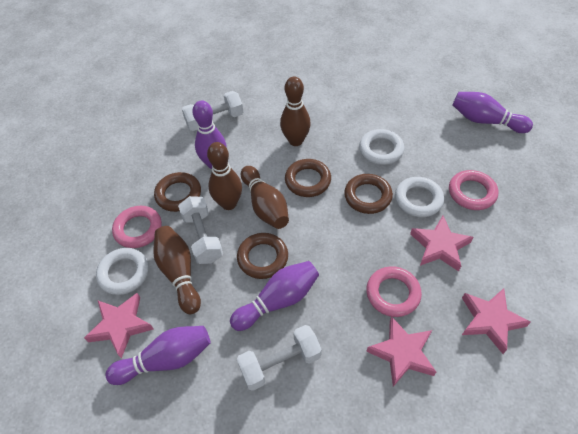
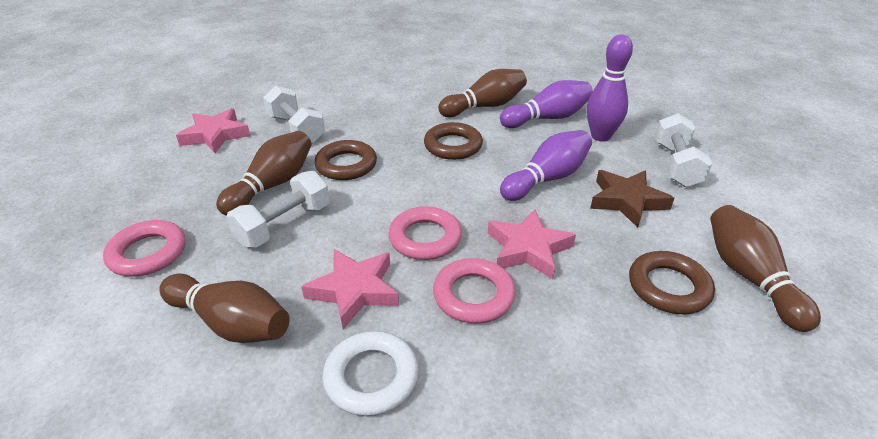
brown ring: [154,172,201,212] [237,233,288,279] [285,159,331,197] [344,174,393,214] = 4 -> [314,140,377,180] [424,122,483,160] [629,251,715,314] = 3
brown star: none = 0 -> [590,170,674,228] = 1
pink star: [84,293,154,359] [366,316,436,387] [410,216,473,272] [462,288,531,354] = 4 -> [176,108,250,153] [301,249,399,329] [488,209,576,279] = 3
purple bowling pin: [105,326,211,385] [192,101,227,169] [230,261,319,331] [453,92,533,133] = 4 -> [500,80,593,128] [500,130,592,201] [587,35,633,142] = 3
white ring: [96,248,149,295] [359,129,404,165] [395,177,444,217] = 3 -> [322,331,419,416] = 1

